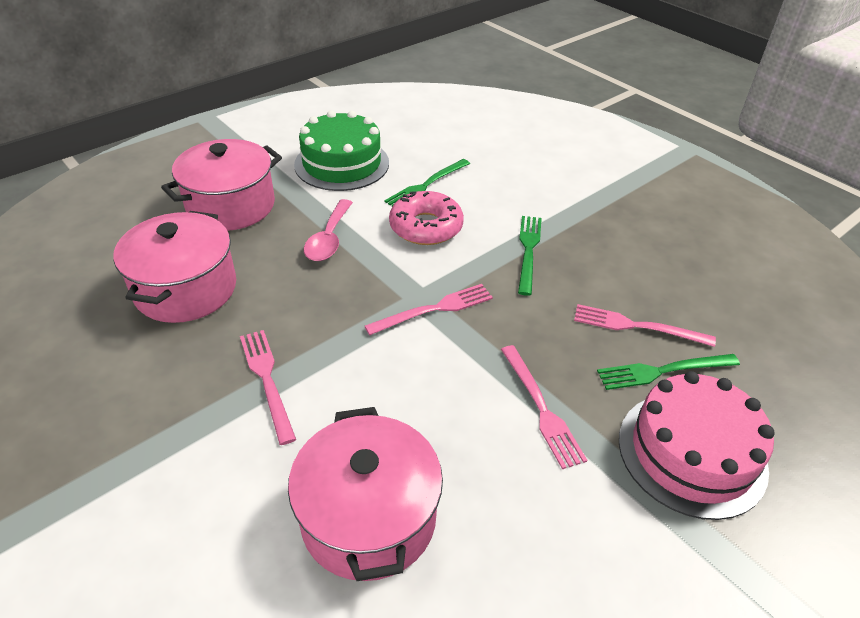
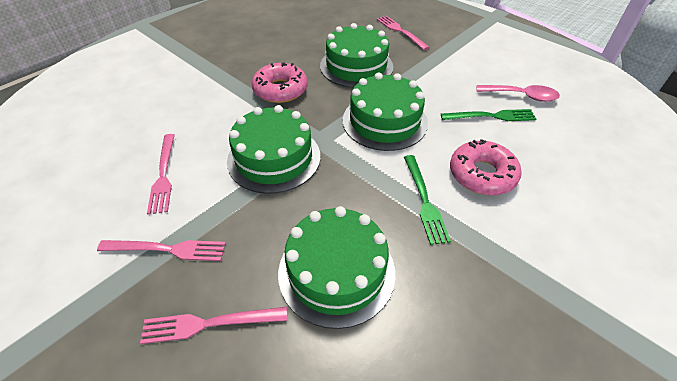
green cake: [294,110,389,191] = 1 -> [227,105,320,194] [278,206,395,329] [320,23,393,88] [343,73,428,151] = 4
green fork: [384,159,470,206] [518,216,542,296] [597,354,740,390] = 3 -> [404,155,451,245] [441,109,537,121] = 2
pink cake: [619,371,775,520] = 1 -> none = 0
pink donut: [389,191,464,245] = 1 -> [251,62,308,103] [450,139,522,195] = 2
pink pot: [113,211,236,323] [161,139,282,231] [288,407,443,581] = 3 -> none = 0

